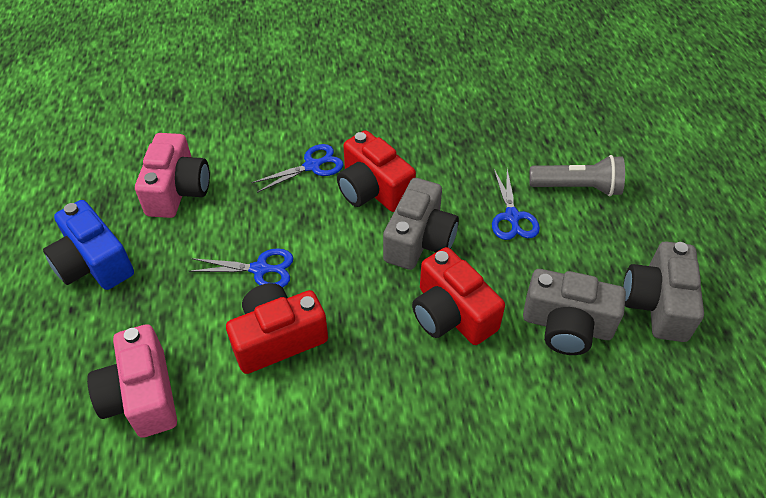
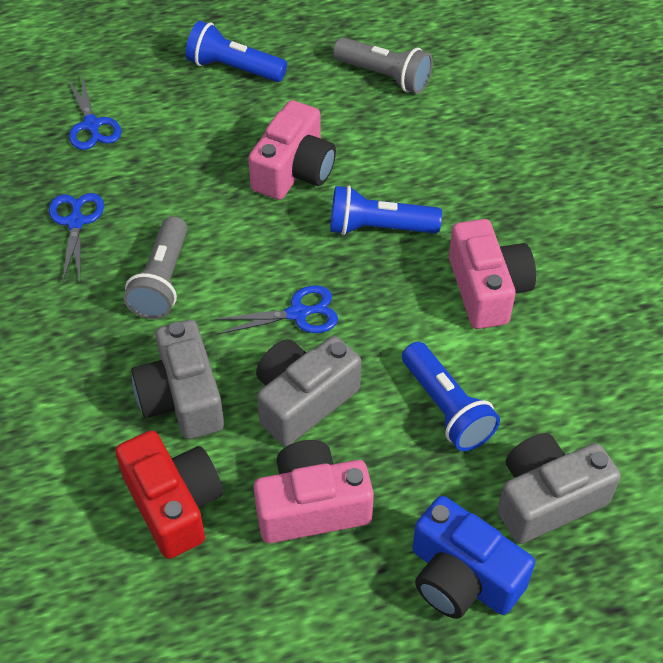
blue flashlight: none = 0 -> [186,21,287,82] [330,185,442,235] [402,342,500,451] = 3
grey flashlight: [529,155,625,196] = 1 -> [124,216,187,319] [333,37,433,94] = 2
pink camera: [87,324,177,438] [135,133,210,218] = 2 -> [248,100,336,200] [254,440,374,543] [449,219,536,329] = 3
red camera: [226,283,328,374] [337,130,416,212] [412,247,505,345] = 3 -> [115,430,223,559] = 1

